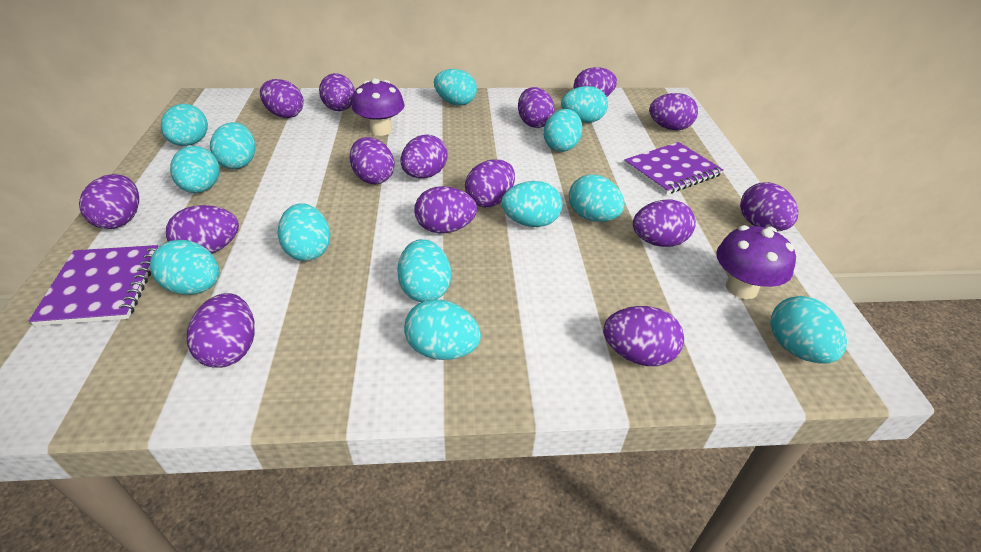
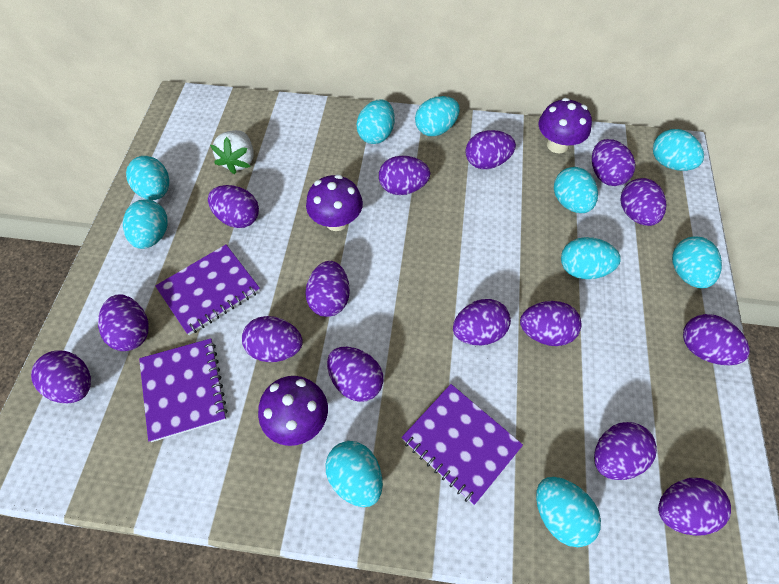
purple mushroom: [352,78,404,136] [716,225,796,299] = 2 -> [258,376,328,446] [306,175,363,231] [539,98,592,154] = 3
purple notebook: [29,245,158,326] [624,142,723,195] = 2 -> [139,338,228,442] [155,245,260,335] [401,384,523,505] = 3
turquoise egg: [150,240,219,295] [161,104,208,146] [170,146,220,193] [210,122,255,169] [277,203,331,261] [397,239,451,302] [404,299,481,360] [434,69,477,106] [501,181,562,227] [544,109,582,152] [561,86,608,123] [569,174,625,222] [770,296,847,364] = 13 -> [123,200,168,249] [126,156,169,200] [325,441,383,507] [356,99,395,144] [415,96,460,136] [536,477,601,547] [554,167,598,213] [561,237,621,279] [653,129,704,171] [672,236,722,289] = 10
white strawberry: none = 0 -> [210,130,253,174] = 1

